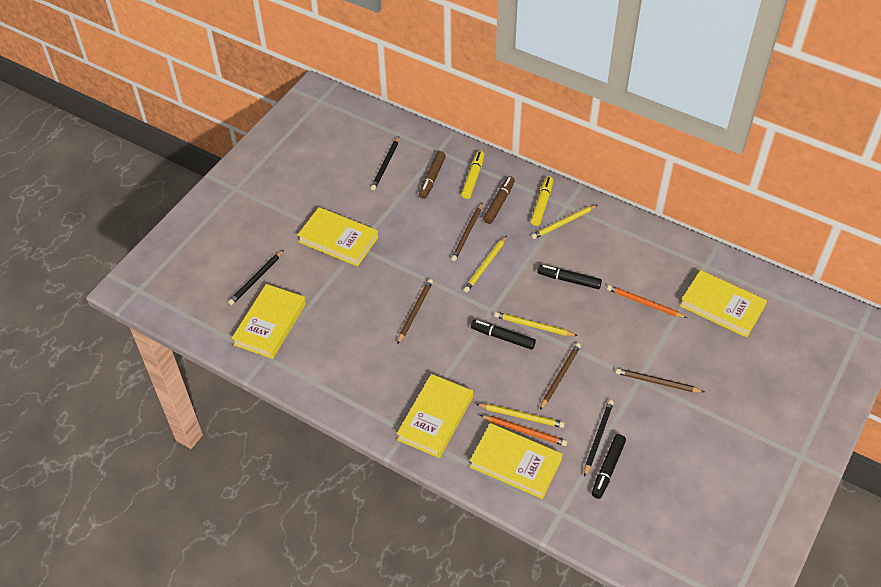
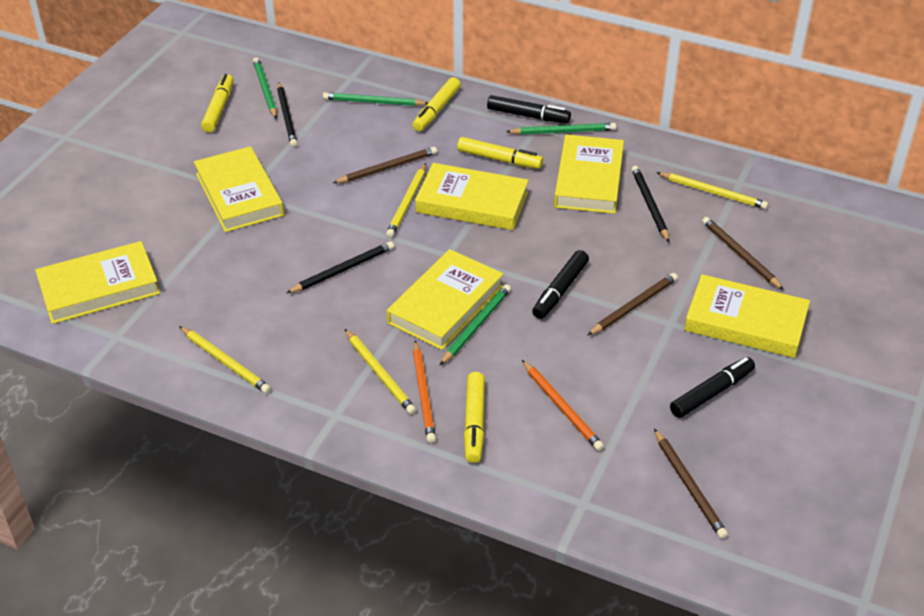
brown marker: [419,151,446,199] [483,176,515,224] = 2 -> none = 0
green pencil: none = 0 -> [253,58,277,119] [323,92,428,106] [440,284,511,365] [506,123,616,135] = 4
yellow book: [232,284,306,359] [297,207,378,266] [397,374,473,458] [470,423,563,499] [680,270,767,338] = 5 -> [35,241,160,324] [194,146,284,232] [387,249,503,350] [415,163,529,230] [554,134,624,214] [684,274,810,358] = 6
yellow marker: [461,151,485,199] [531,176,553,226] = 2 -> [201,74,234,132] [412,77,461,131] [457,137,543,169] [464,372,485,463] = 4

